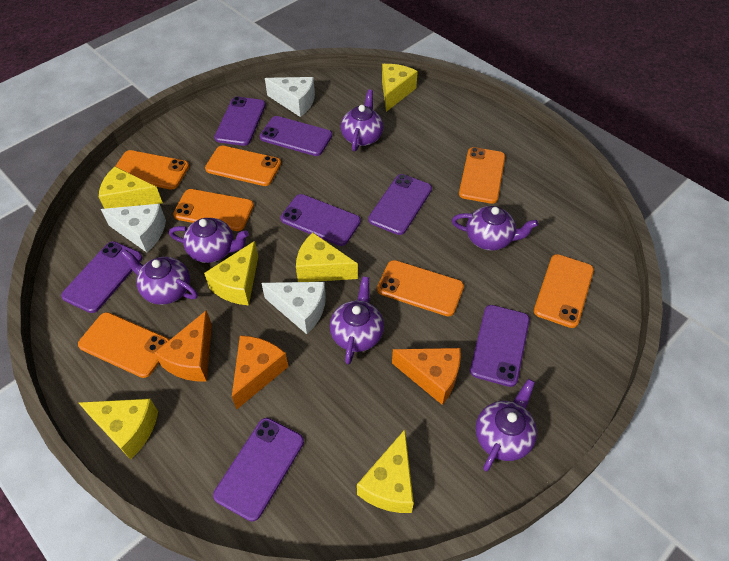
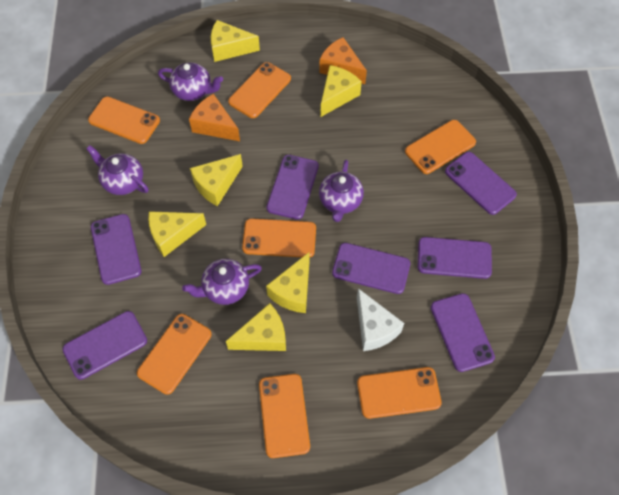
orange cheese: [154,310,212,382] [232,336,288,409] [392,348,461,405] = 3 -> [189,94,240,141] [319,37,367,84] = 2
purple teapot: [121,250,198,305] [169,218,249,263] [330,277,384,365] [340,89,384,151] [452,206,538,251] [476,379,537,471] = 6 -> [87,145,149,195] [158,63,223,101] [182,259,262,305] [319,160,364,222] = 4
white cheese: [101,204,166,252] [261,282,326,334] [265,77,315,117] = 3 -> [357,288,404,351] = 1

